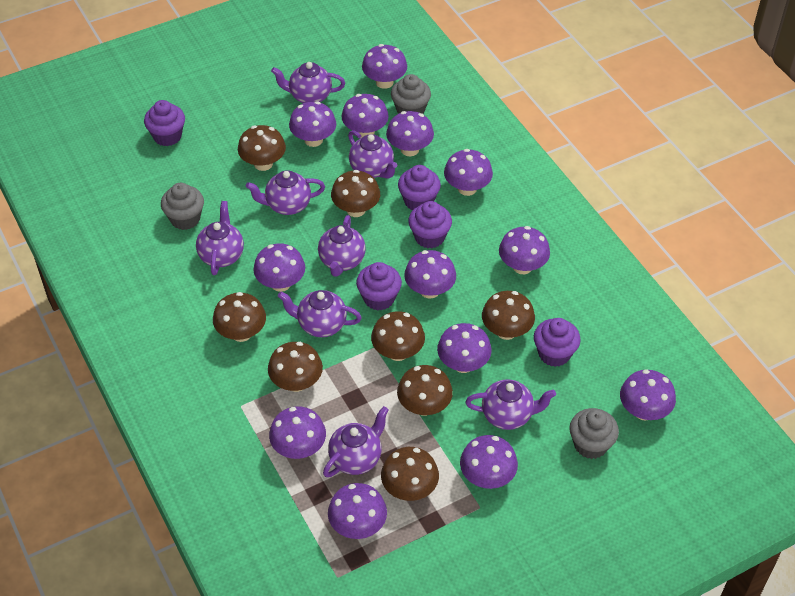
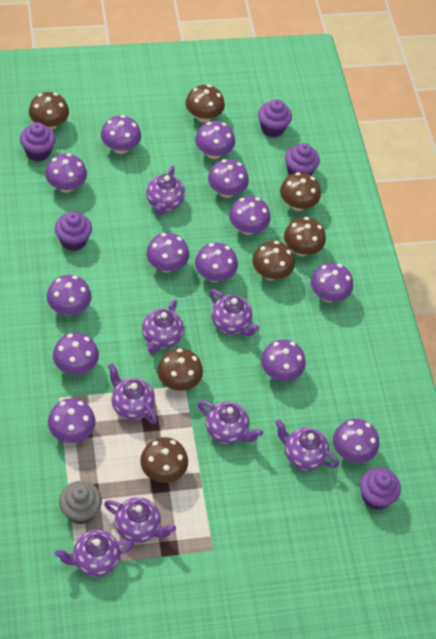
brown mushroom: [213,292,266,342] [238,125,286,171] [268,342,323,392] [331,170,380,217] [371,311,425,361] [381,447,439,501] [397,365,453,416] [482,291,535,340] = 8 -> [29,92,69,130] [140,437,188,483] [157,348,203,391] [186,85,225,123] [252,241,295,280] [280,172,321,211] [284,217,326,256] = 7
grey cupcake: [161,183,204,230] [391,74,431,114] [569,408,619,459] = 3 -> [59,481,102,524] = 1

